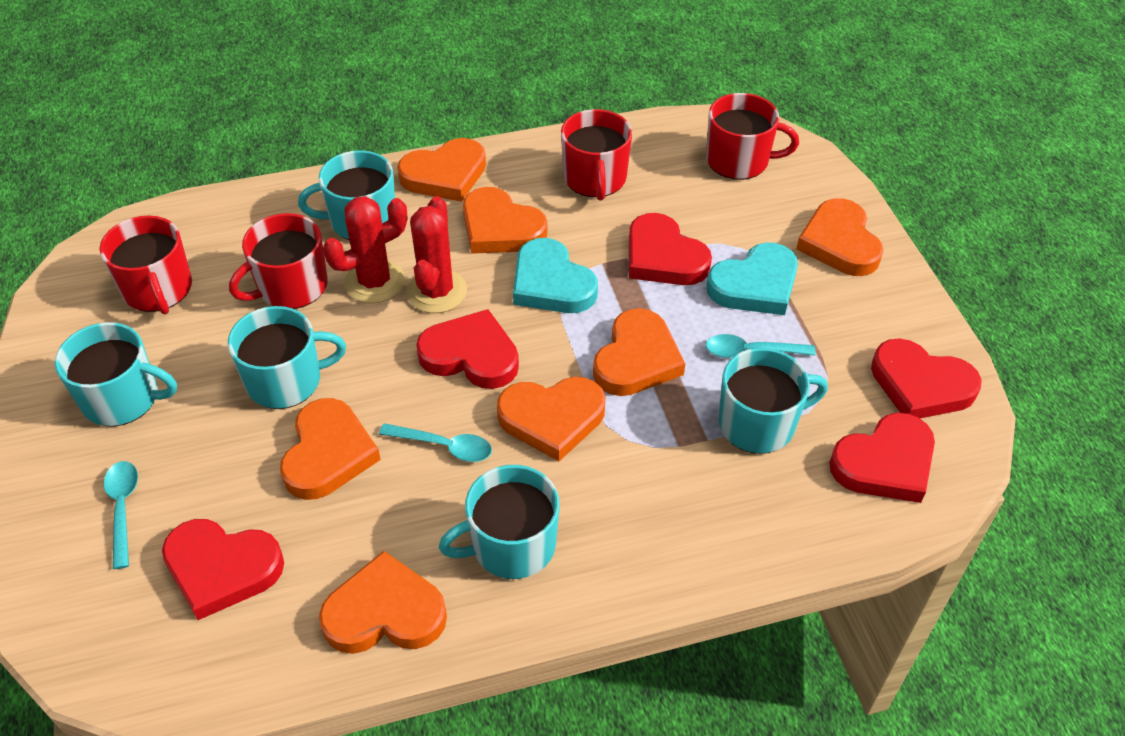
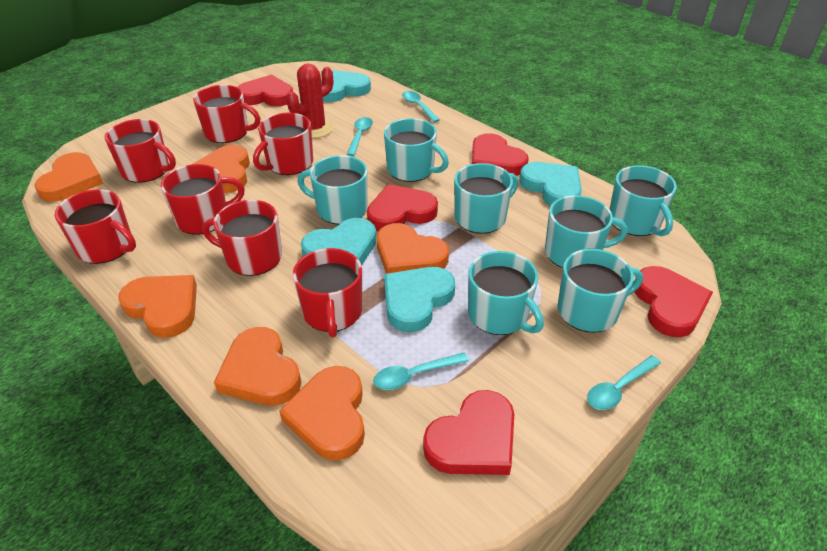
orange heart: [280,398,381,500] [319,551,447,654] [397,138,486,202] [463,187,547,254] [497,377,606,461] [593,308,685,396] [796,198,884,276] = 7 -> [34,152,103,202] [119,275,197,338] [193,145,250,193] [214,327,301,406] [279,366,365,460] [377,223,449,274] = 6
red cactus: [323,196,407,303] [406,196,467,313] = 2 -> [286,63,334,138] = 1
red mug: [99,216,192,314] [229,213,328,309] [561,109,632,201] [706,93,799,180] = 4 -> [55,189,136,264] [105,119,176,183] [161,164,245,235] [193,85,261,143] [202,200,282,276] [253,113,313,175] [293,248,362,338] = 7
turquoise heart: [513,238,598,313] [707,242,798,315] = 2 -> [301,218,377,266] [321,70,371,102] [384,267,455,332] [519,162,582,206] = 4
turquoise mug: [55,322,177,427] [228,306,346,409] [298,150,395,240] [439,465,560,579] [719,348,828,454] = 5 -> [297,155,368,225] [384,118,449,182] [454,163,519,234] [468,251,544,335] [545,195,628,268] [557,249,643,333] [610,165,677,236] = 7
turquoise spoon: [104,461,138,569] [379,423,492,462] [705,334,816,358] = 3 -> [347,117,373,156] [373,353,469,390] [402,91,440,122] [587,355,661,410] = 4

